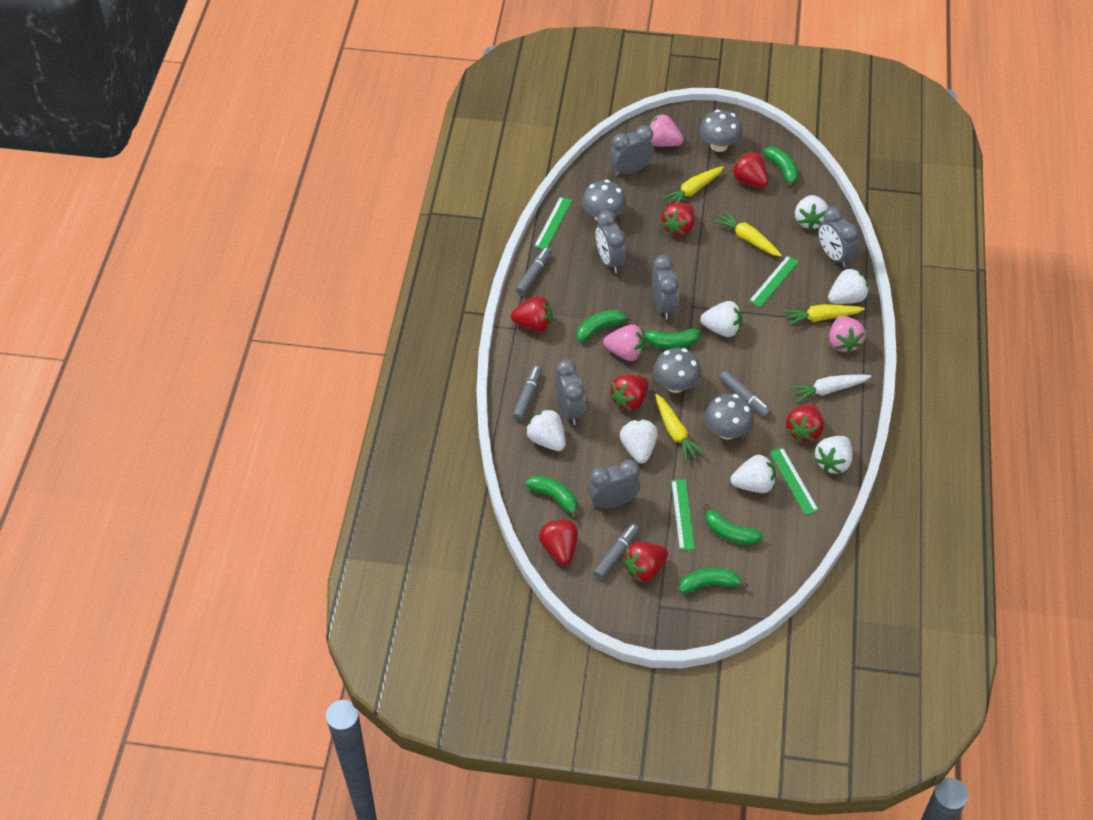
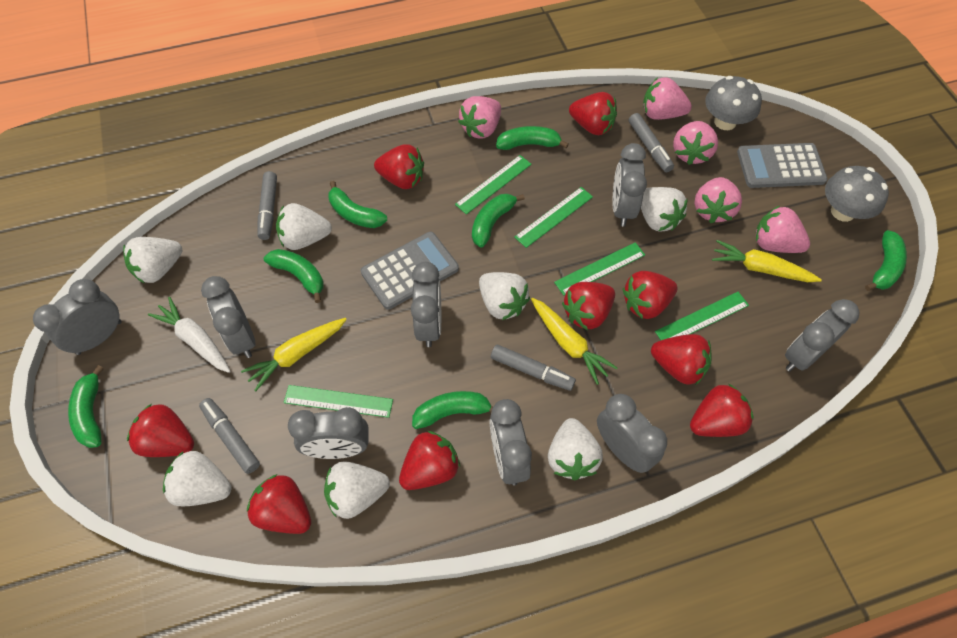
green banana: [526,475,578,520] [577,310,632,342] [643,329,700,349] [679,568,748,593] [703,504,763,545] [763,147,798,188] = 6 -> [68,365,104,448] [264,249,324,303] [328,181,387,228] [412,391,493,429] [472,194,525,248] [496,126,569,150] [865,230,907,291] = 7
green ruler: [534,197,572,249] [671,479,695,550] [749,255,799,307] [769,447,819,515] = 4 -> [284,385,393,418] [455,155,531,215] [514,187,593,248] [554,242,645,296] [655,292,749,340] = 5
grey calculator: none = 0 -> [361,232,459,310] [737,143,827,188] = 2
grey clock: [555,359,585,425] [588,459,641,509] [595,210,626,273] [610,125,654,176] [652,255,679,319] [818,206,859,268] = 6 -> [33,279,121,355] [201,276,255,358] [288,407,369,459] [411,262,441,347] [490,399,532,486] [597,394,667,473] [612,143,647,227] [785,299,860,372] = 8
grey mushroom: [582,180,626,221] [653,348,701,393] [699,110,742,152] [705,394,754,440] = 4 -> [705,76,762,130] [825,166,889,222] = 2
pink strawberry: [603,324,646,361] [648,114,684,147] [829,316,866,354] = 3 -> [458,96,501,139] [643,78,692,120] [673,121,718,165] [694,177,742,223] [756,206,810,253] = 5
red strawberry: [511,296,552,332] [539,519,578,565] [609,375,649,411] [623,542,668,582] [661,203,695,236] [732,151,769,188] [786,404,824,442] = 7 -> [127,404,194,457] [247,474,311,534] [374,145,424,189] [399,431,460,490] [562,282,615,330] [569,92,617,135] [623,271,677,319] [651,334,711,385] [690,384,754,437] = 9
yellow carrot: [655,394,705,462] [662,166,724,204] [714,210,782,257] [783,304,865,326] = 4 -> [241,318,347,391] [531,298,618,385] [712,240,822,282] = 3

